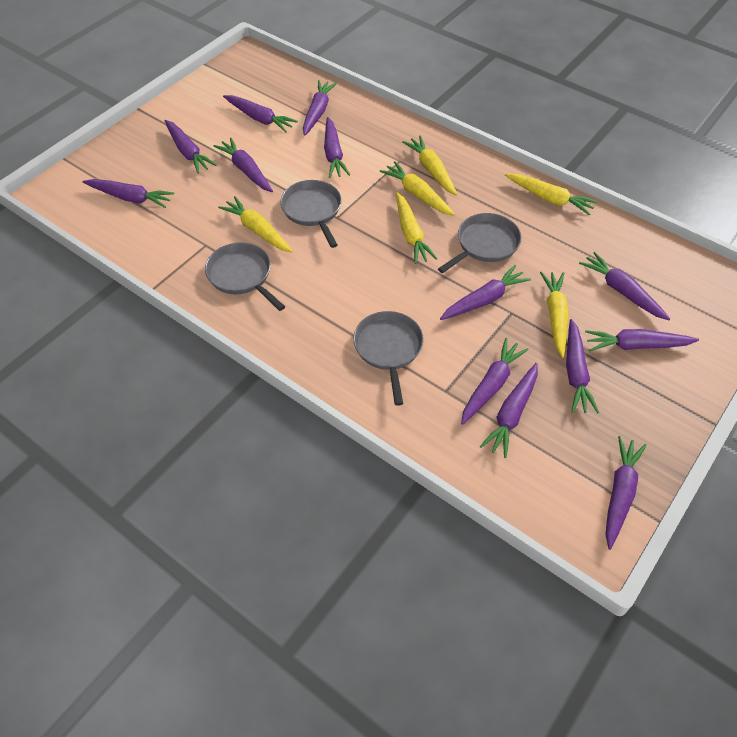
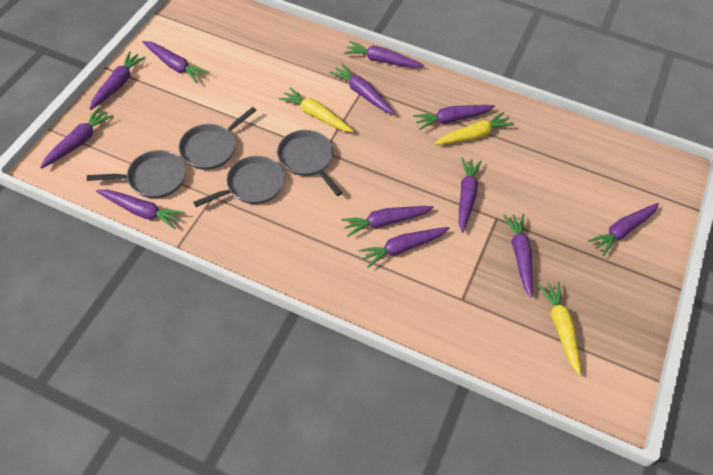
purple carrot: [83,179,174,208] [165,120,217,174] [213,137,273,192] [223,95,298,133] [303,80,337,136] [324,117,350,178] [440,265,531,320] [461,338,529,425] [480,363,538,458] [566,319,599,414] [579,252,670,320] [585,329,699,351] [605,436,647,550] = 13 -> [40,107,113,169] [89,51,146,110] [96,190,185,229] [142,41,209,83] [329,63,395,114] [341,206,434,237] [344,41,424,68] [359,227,449,268] [413,105,495,130] [459,157,482,233] [503,214,533,297] [588,203,659,256] = 12
yellow carrot: [218,196,293,252] [380,161,455,216] [396,192,437,264] [402,135,457,196] [505,174,598,215] [540,272,569,358] = 6 -> [279,87,354,132] [434,112,514,145] [538,282,582,376] = 3

